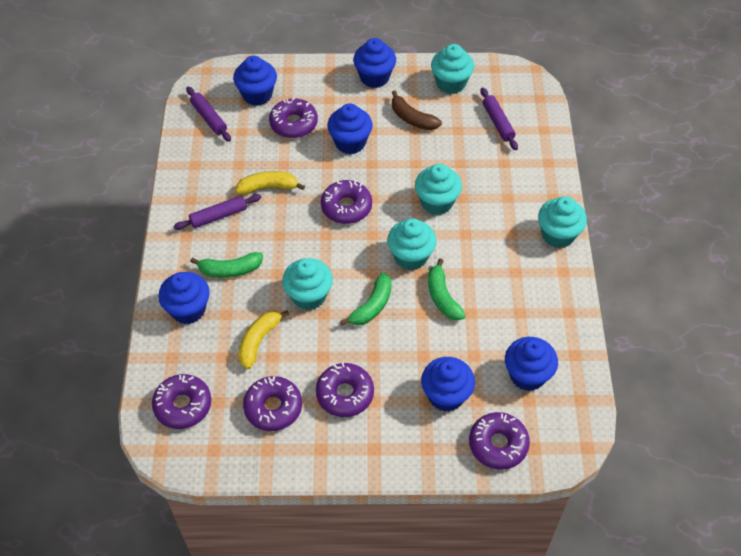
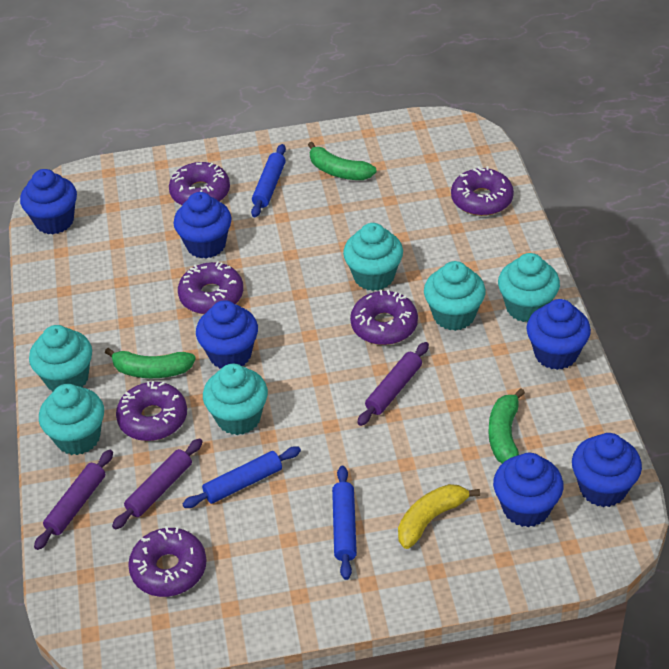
blue rolling pin: none = 0 -> [183,447,301,508] [251,144,286,217] [332,466,357,580] = 3
brown banana: [392,91,442,130] = 1 -> none = 0
turquoise cupcake: [282,258,333,310] [387,218,437,270] [415,164,462,215] [431,44,474,94] [538,196,587,248] = 5 -> [29,325,92,392] [39,384,104,455] [203,364,268,435] [343,223,403,291] [424,261,486,331] [498,253,560,322] = 6
yellow banana: [235,171,305,195] [238,310,289,369] = 2 -> [398,484,480,549] = 1

